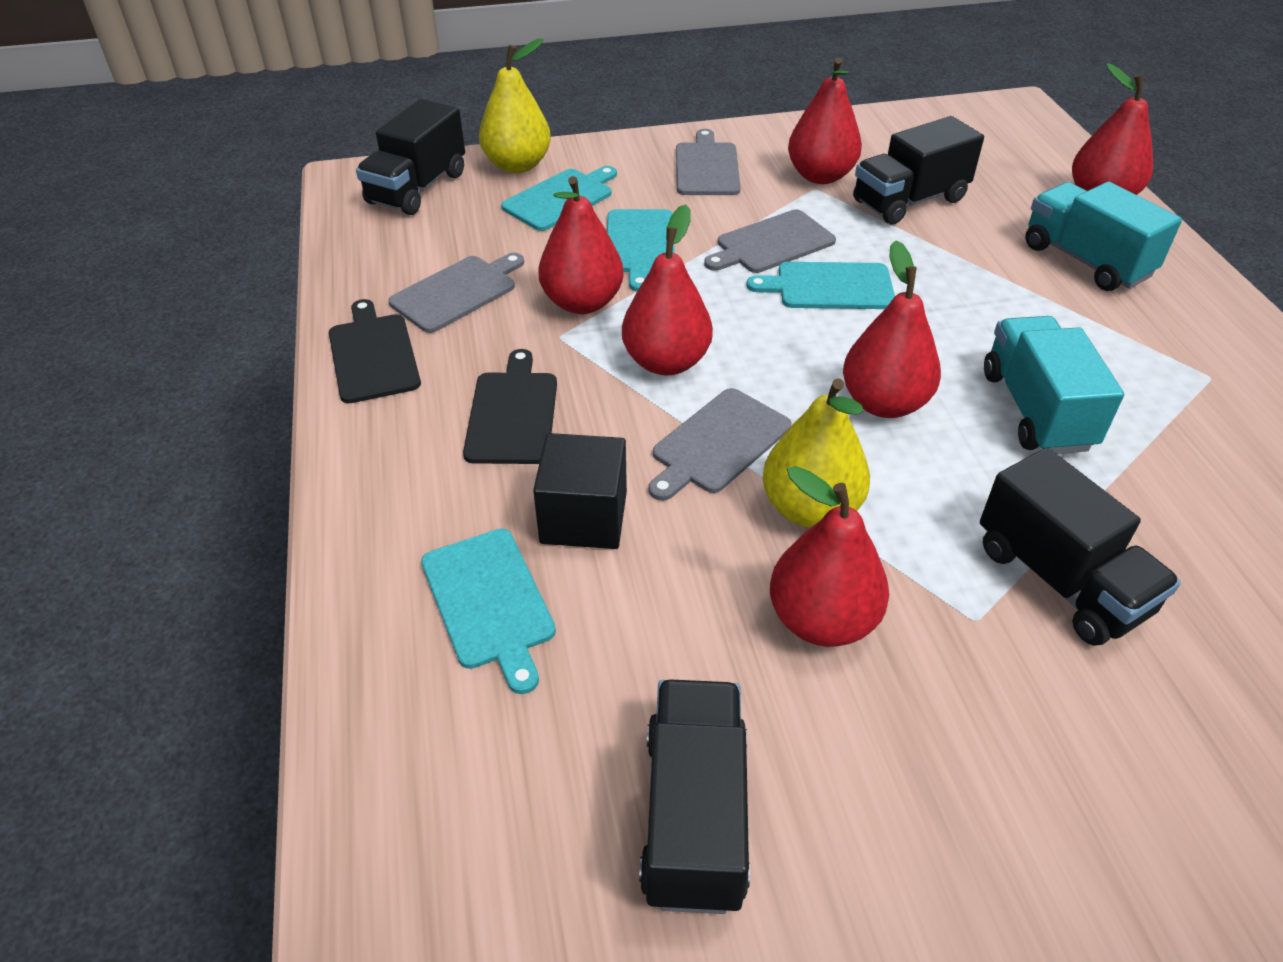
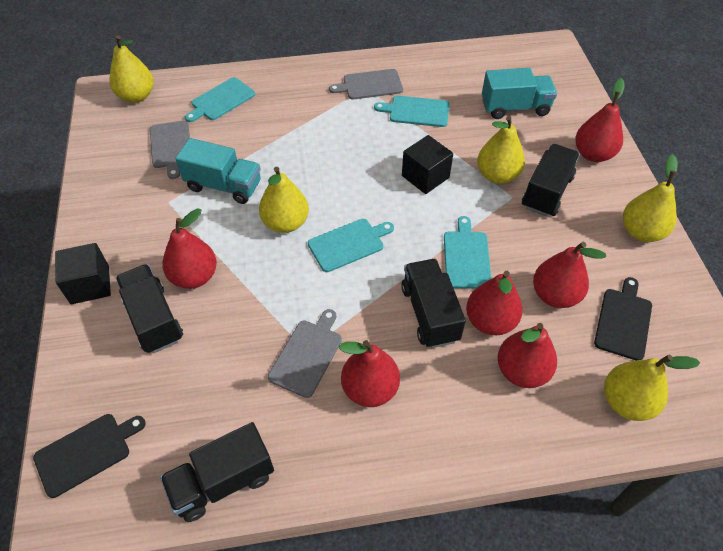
black cube: [533,433,627,549] = 1 -> [55,243,111,304] [402,135,453,194] = 2
grey cutting board: [388,253,524,333] [649,388,791,501] [676,129,741,195] [704,210,836,273] = 4 -> [150,120,190,179] [268,309,342,398] [329,69,403,99] = 3
yellow pear: [479,38,551,173] [762,378,870,528] = 2 -> [109,35,154,103] [259,167,309,233] [477,116,525,184] [604,354,700,421] [623,154,678,242] = 5

